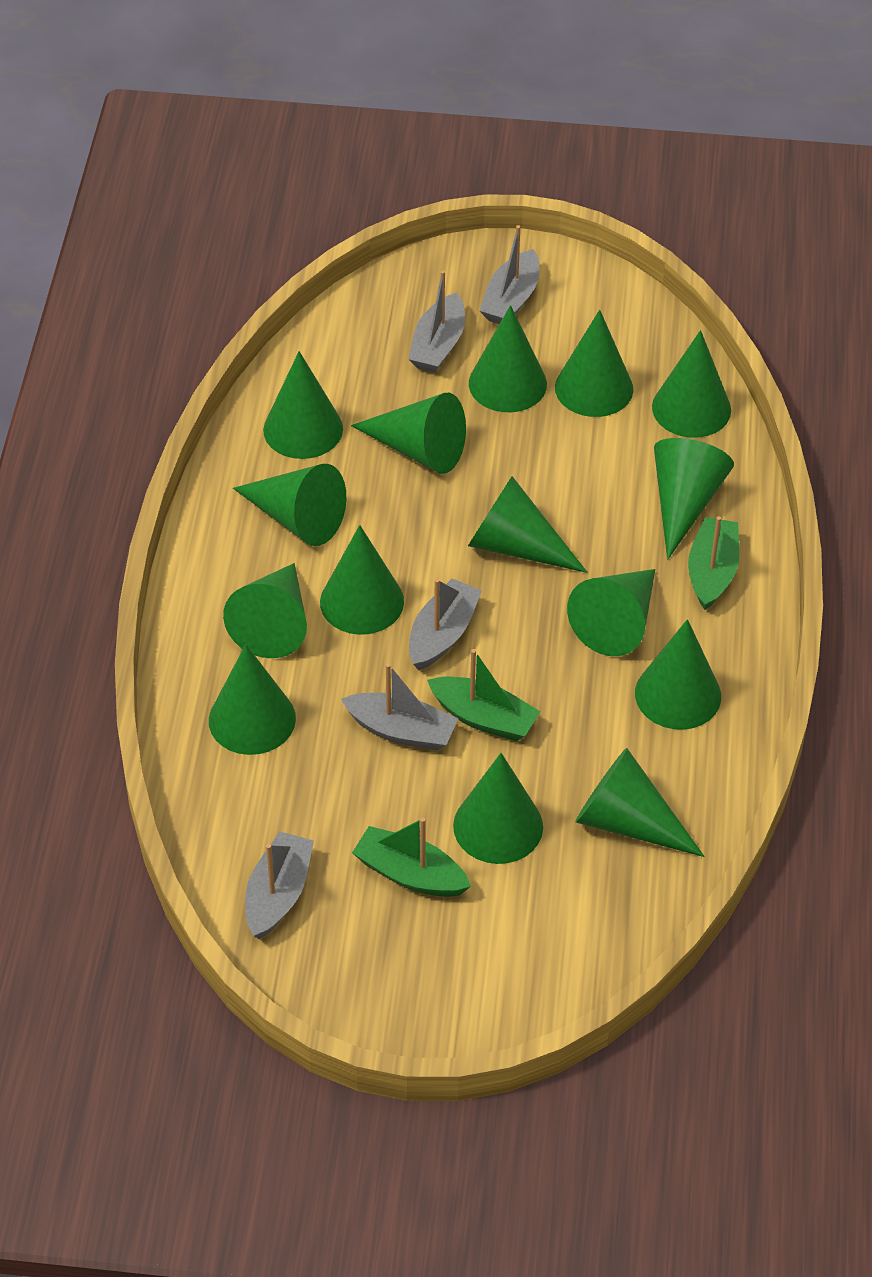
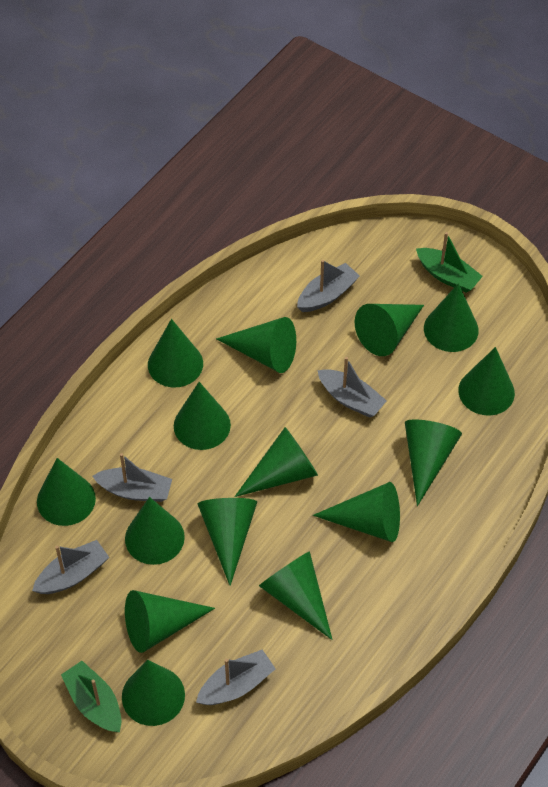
green boat: [352,817,471,897] [427,649,541,741] [688,516,740,610] = 3 -> [61,661,121,732] [416,232,483,293] = 2

